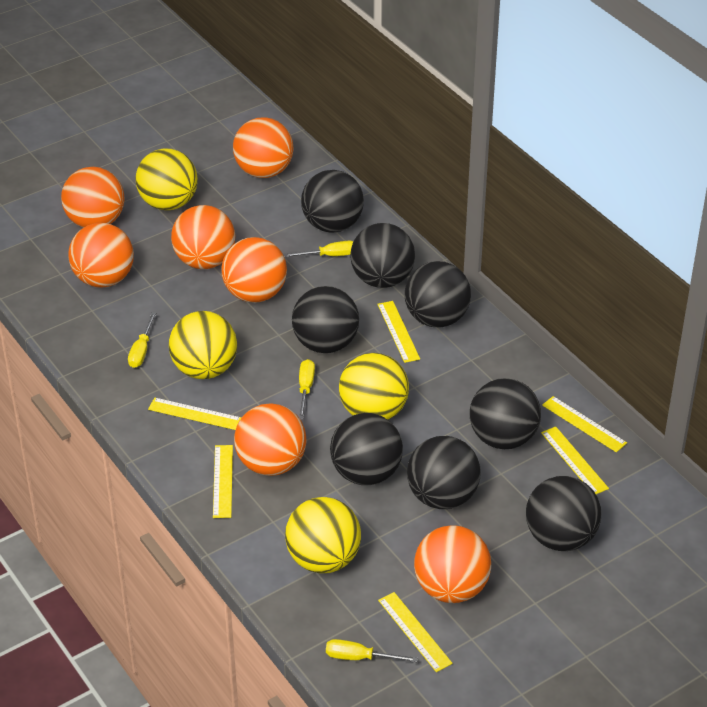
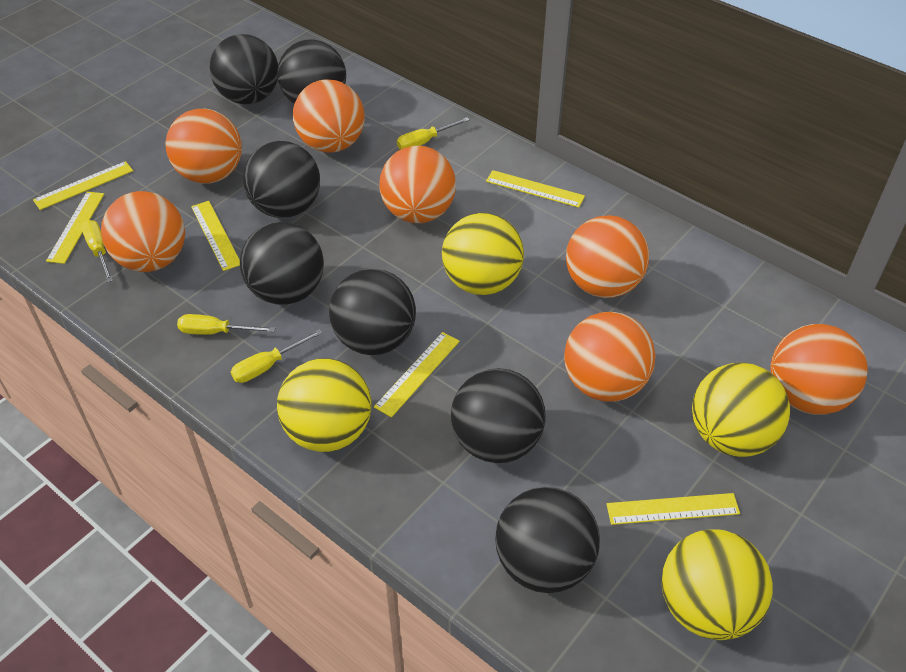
black ball: [292,286,359,353] [301,170,364,233] [330,413,403,485] [350,223,415,288] [405,261,471,328] [407,436,480,509] [470,378,541,449] [526,476,601,551] = 8 -> [210,34,278,104] [240,222,324,305] [243,141,320,218] [277,40,346,104] [329,269,416,355] [451,368,546,463] [495,487,600,593] = 7

